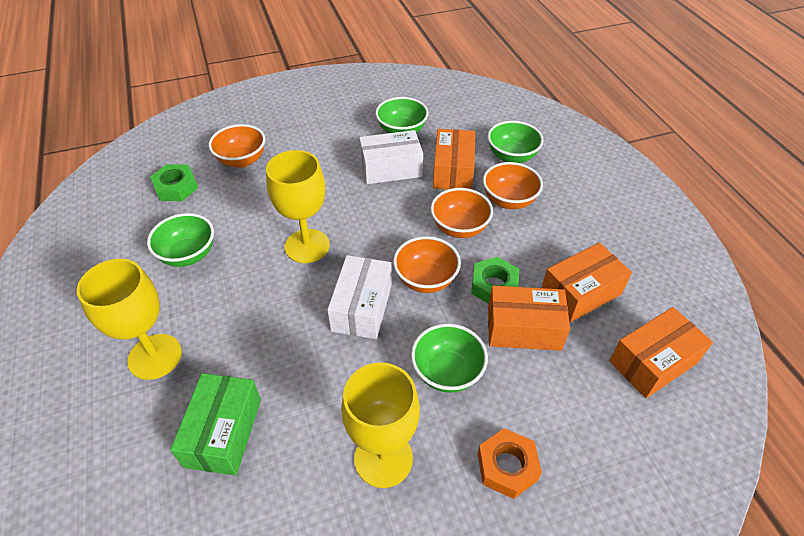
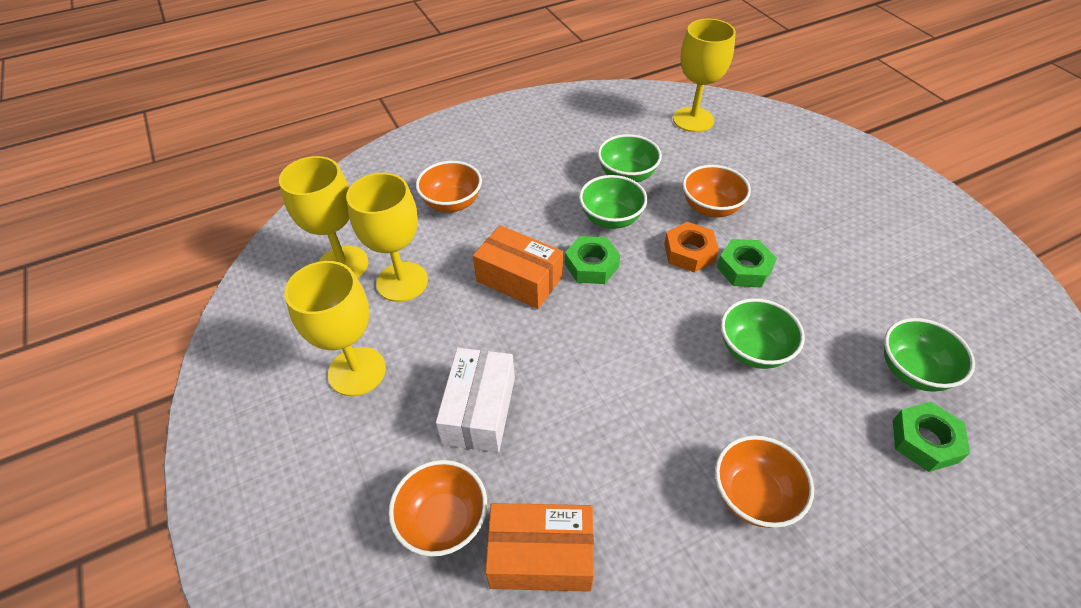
green box: [170,373,261,475] = 1 -> none = 0
green nut: [150,164,198,201] [471,257,519,304] = 2 -> [565,236,620,284] [717,239,777,288] [893,402,970,472] = 3
orange box: [433,129,475,190] [488,286,570,351] [541,243,632,323] [609,307,713,398] = 4 -> [473,225,563,309] [485,503,594,592] = 2
white box: [327,255,392,339] [359,130,423,184] = 2 -> [436,348,515,452] = 1
yellow goblet: [77,259,182,380] [266,150,330,263] [341,362,420,488] = 3 -> [279,156,368,278] [284,261,386,396] [346,173,428,302] [673,19,736,132] = 4

